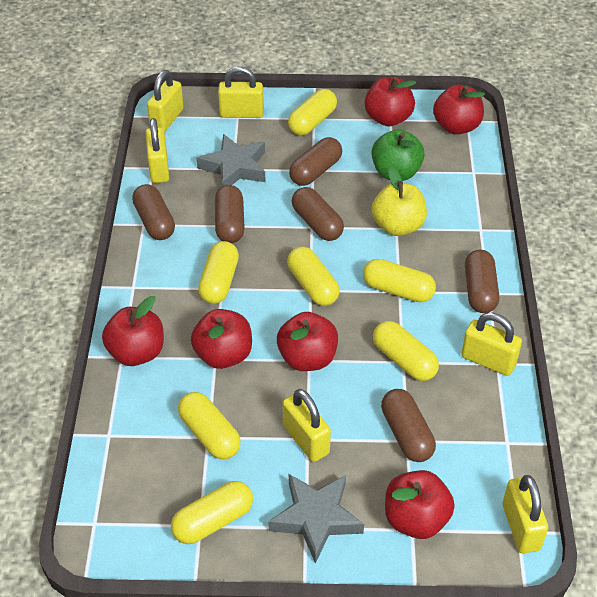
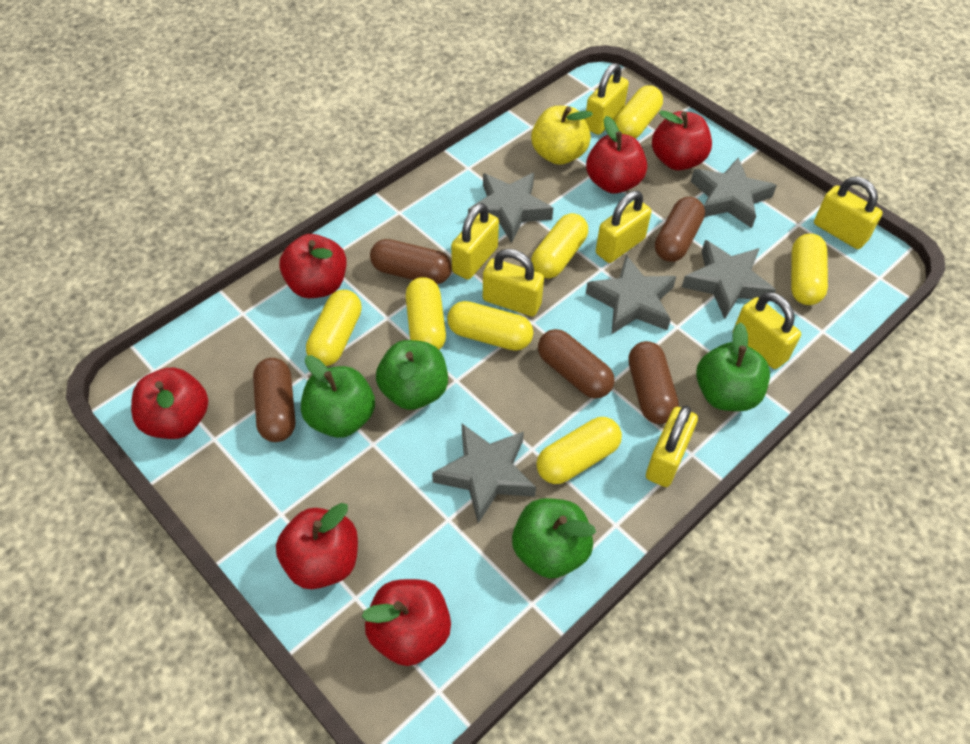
brown capsule: [132,184,175,240] [215,185,245,243] [289,137,342,186] [292,187,344,241] [381,389,436,462] [465,250,499,313] = 6 -> [253,358,295,442] [370,239,452,284] [538,329,615,398] [628,341,679,424] [655,197,705,262] = 5
green apple: [372,129,425,181] = 1 -> [301,355,375,438] [376,340,448,410] [512,498,596,578] [696,322,770,411] = 4
grey star: [197,134,266,186] [268,474,364,563] = 2 -> [432,424,536,523] [468,173,553,243] [586,255,677,334] [682,240,776,319] [691,157,777,228] = 5
yellow padlock: [145,118,169,183] [147,70,184,132] [218,66,264,118] [282,389,331,462] [461,313,522,376] [503,475,548,553] = 6 -> [451,203,499,280] [483,249,544,316] [585,63,629,135] [596,191,652,263] [646,405,698,487] [733,292,801,369] [814,177,883,249] = 7

